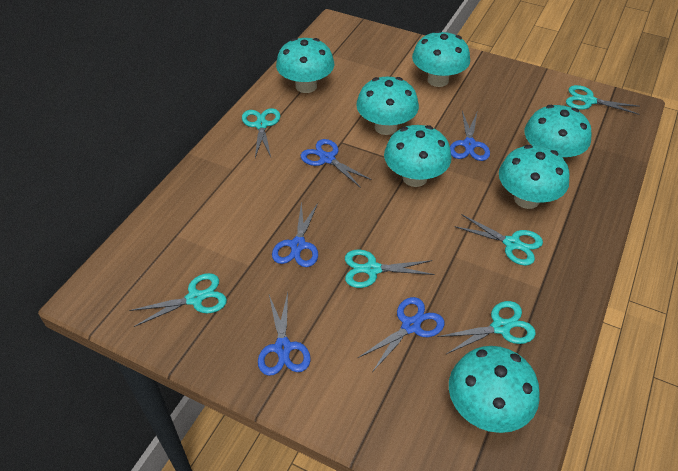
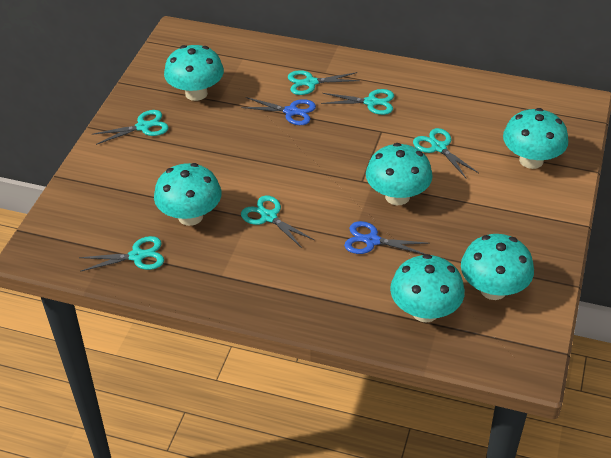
blue scissors: [258,292,311,376] [272,201,318,267] [301,139,372,188] [358,297,444,372] [450,111,490,161] = 5 -> [241,97,316,125] [344,221,430,255] = 2
turquoise mushroom: [276,38,334,93] [356,77,419,135] [384,125,451,187] [412,30,470,87] [449,346,540,433] [499,145,570,209] [525,105,592,158] = 7 -> [154,163,222,226] [164,45,224,101] [366,143,433,205] [390,254,465,322] [461,234,534,300] [503,108,568,169] = 6

